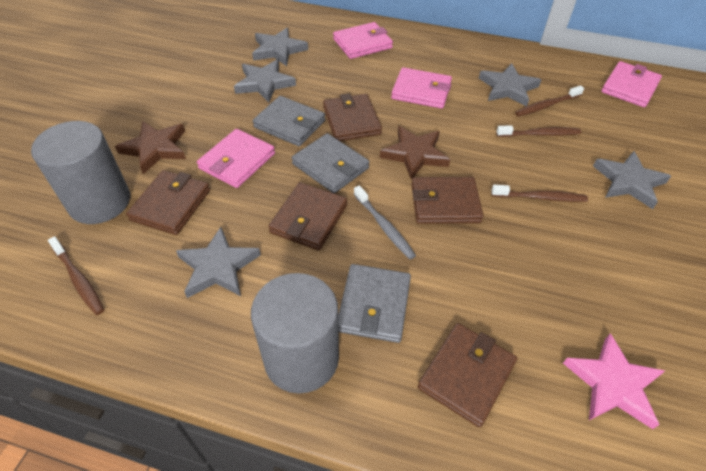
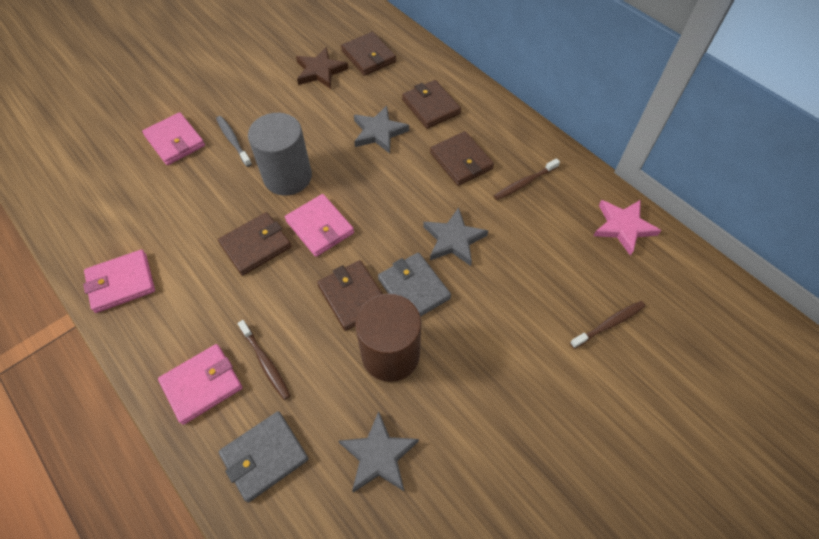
brown cylinder: none = 0 -> [355,294,421,382] = 1
brown star: [115,121,186,174] [380,126,450,180] = 2 -> [296,47,348,89] = 1
brown toothbrush: [48,236,105,315] [491,185,588,202] [496,125,581,137] [515,85,584,117] = 4 -> [238,320,291,400] [494,158,560,200] [570,301,646,349] = 3
grey cylinder: [31,121,130,224] [251,273,339,394] = 2 -> [248,113,312,196] = 1
grey star: [176,227,261,298] [234,60,296,103] [252,28,308,66] [479,63,541,106] [593,151,671,209] = 5 -> [339,411,419,492] [354,106,409,154] [423,207,488,266] = 3
grey wallet: [253,96,325,146] [292,133,370,193] [338,264,411,343] = 3 -> [219,411,309,503] [378,252,451,317] = 2

